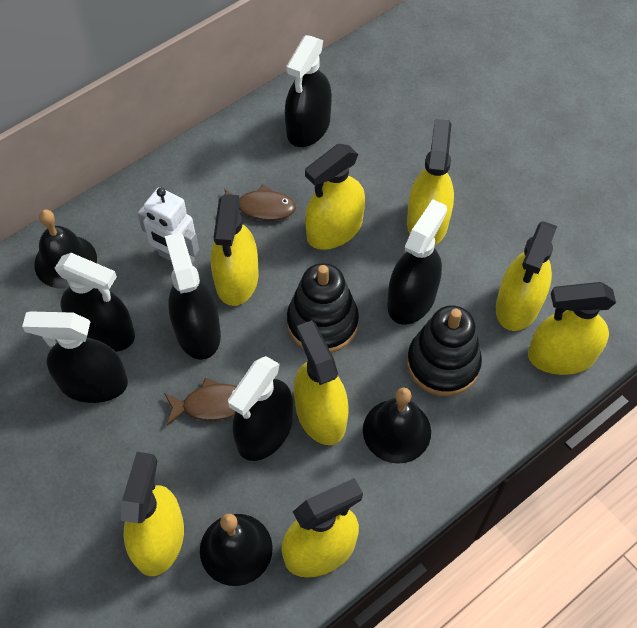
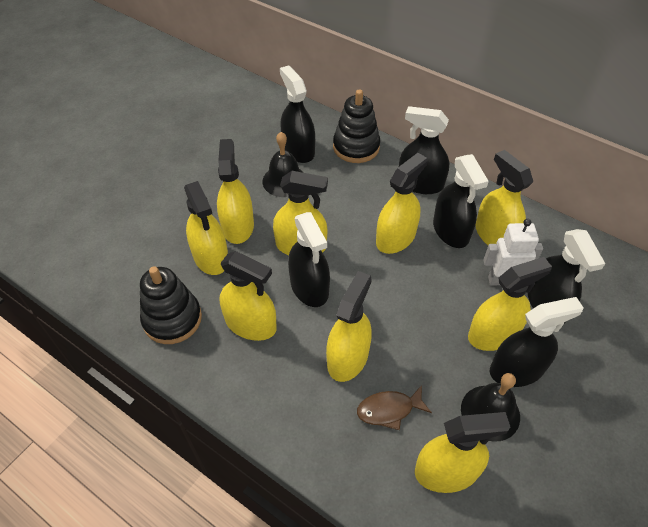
black bell: [34,210,97,289] [200,514,273,586] [363,388,431,464] = 3 -> [263,132,304,197] [461,373,520,442] = 2
brown fish: [164,378,237,425] [224,184,296,221] = 2 -> [357,385,432,430] = 1
yellow spray bottle: [121,452,184,576] [211,194,259,306] [282,478,363,578] [294,320,349,445] [305,144,365,250] [407,119,454,245] [496,221,557,331] [528,282,616,375] = 8 -> [184,181,228,275] [217,139,254,244] [219,251,277,341] [273,171,328,255] [326,271,372,382] [376,153,427,254] [415,412,510,493] [468,257,552,351] [475,150,533,245] = 9

